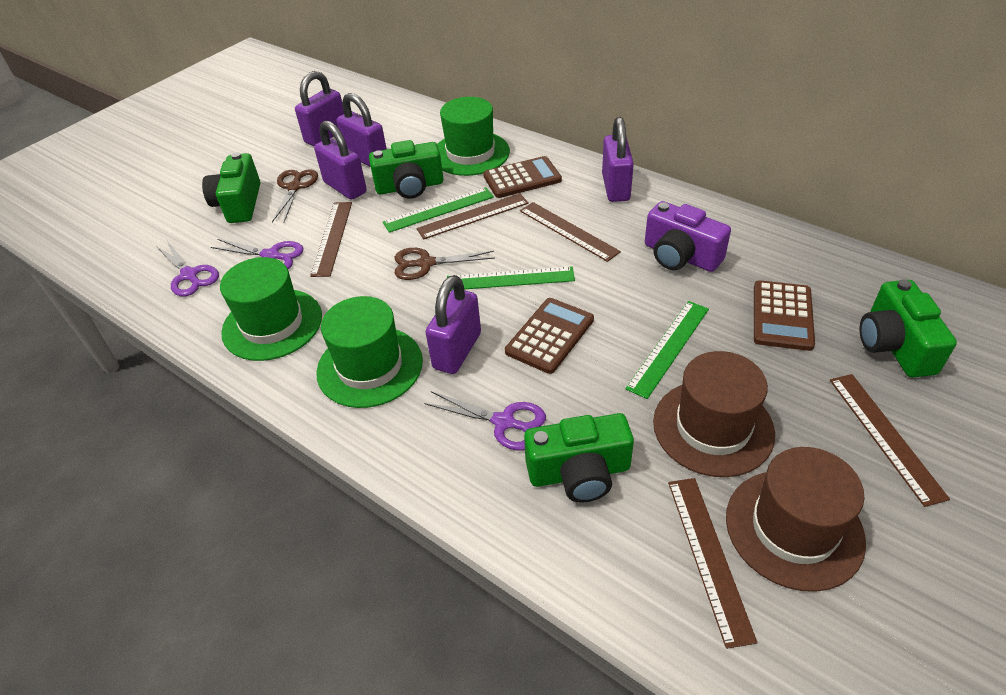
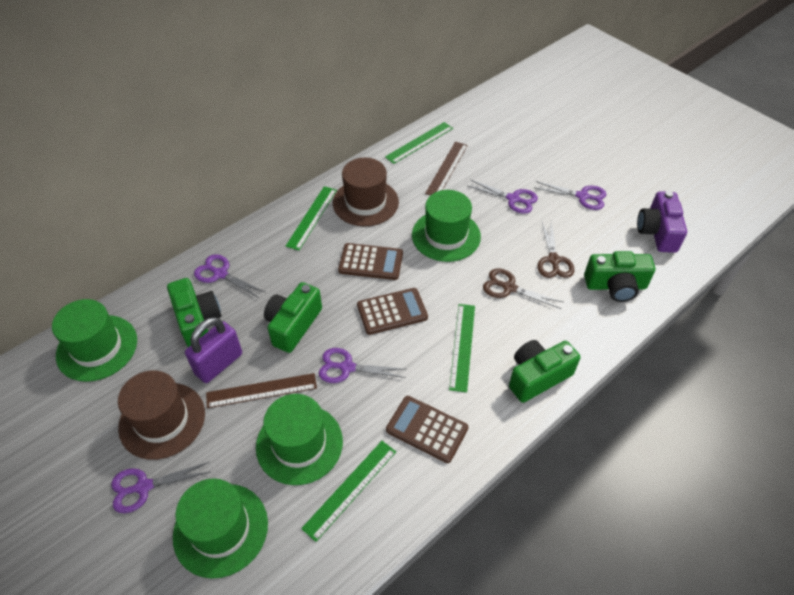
brown ruler: [310,202,352,277] [416,193,529,239] [520,202,621,262] [668,478,758,649] [830,374,950,507] = 5 -> [206,373,317,408] [425,142,468,196] = 2
green hat: [220,257,322,361] [316,296,423,408] [437,97,510,176] = 3 -> [52,299,137,382] [173,479,268,579] [256,394,343,485] [412,190,481,262] = 4
green ruler: [383,187,494,233] [447,267,575,290] [625,301,709,399] = 3 -> [286,186,337,250] [301,441,396,542] [385,122,453,164] [449,304,475,393] = 4
purple padlock: [295,71,344,146] [314,120,367,200] [337,93,387,167] [425,275,481,374] [602,117,634,202] = 5 -> [185,317,242,383] = 1
purple scissors: [156,241,219,296] [211,239,304,269] [424,391,546,451] = 3 -> [111,462,210,513] [194,254,265,299] [319,348,406,383] [468,179,538,214] [535,181,607,210] = 5

